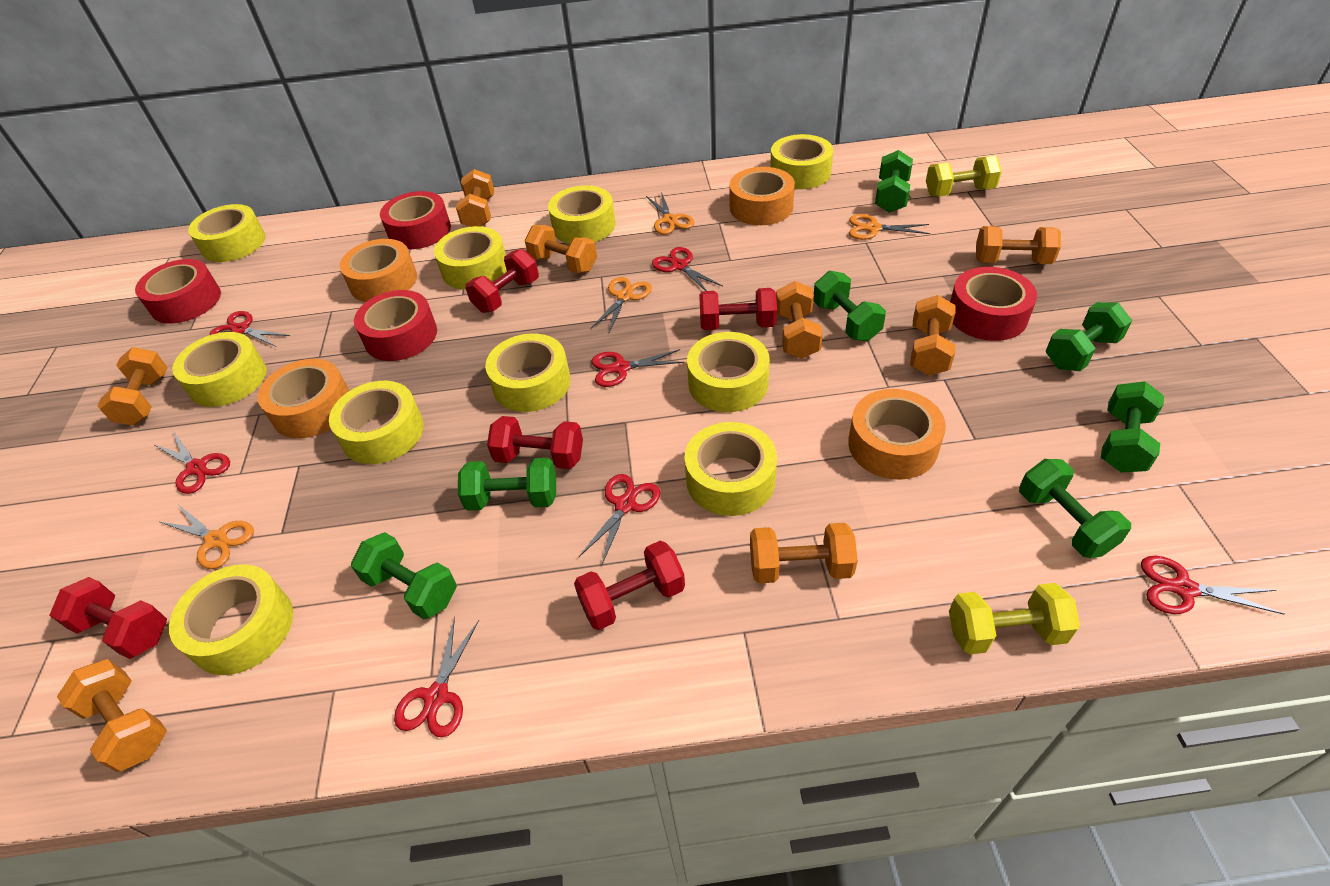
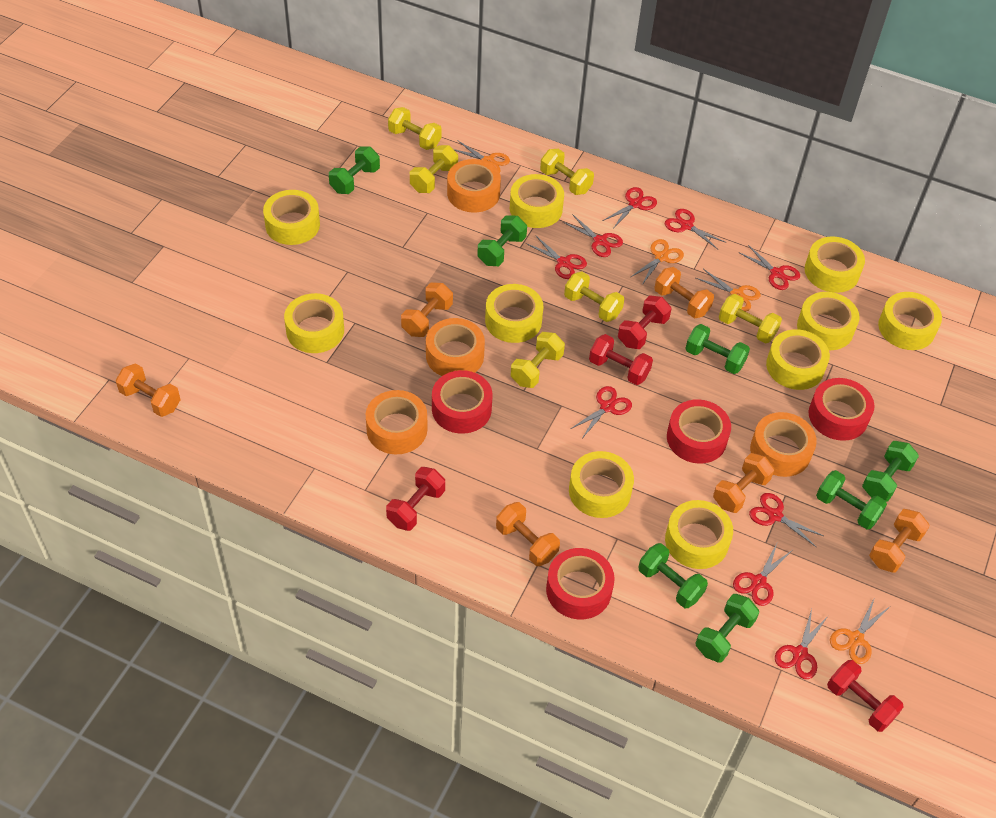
orange dumbbell: [57,659,167,772] [97,347,168,426] [456,169,494,227] [525,225,597,273] [750,523,858,583] [776,281,823,359] [910,295,956,376] [976,226,1061,264] = 8 -> [116,363,181,417] [401,283,453,337] [496,502,560,566] [654,267,714,318] [713,453,774,513] [869,509,930,573] = 6
red dumbbell: [49,577,167,659] [465,249,539,313] [487,416,583,469] [574,541,685,630] [699,288,777,330] = 5 -> [386,467,445,531] [589,334,653,385] [618,295,672,349] [827,660,904,732] = 4
red scissors: [155,431,230,494] [210,311,290,347] [394,617,479,737] [579,474,660,566] [592,349,684,387] [652,247,723,291] [1141,556,1285,615] = 7 -> [526,235,587,279] [563,214,623,257] [570,386,632,437] [602,187,657,229] [664,209,727,250] [733,543,791,606] [738,245,800,290] [749,493,824,547] [775,609,828,679] = 9
yellow dumbbell: [926,156,1002,196] [949,583,1080,655] = 2 -> [388,107,442,150] [410,145,458,193] [511,332,565,388] [540,149,594,195] [564,272,624,322] [719,294,782,343] = 6

